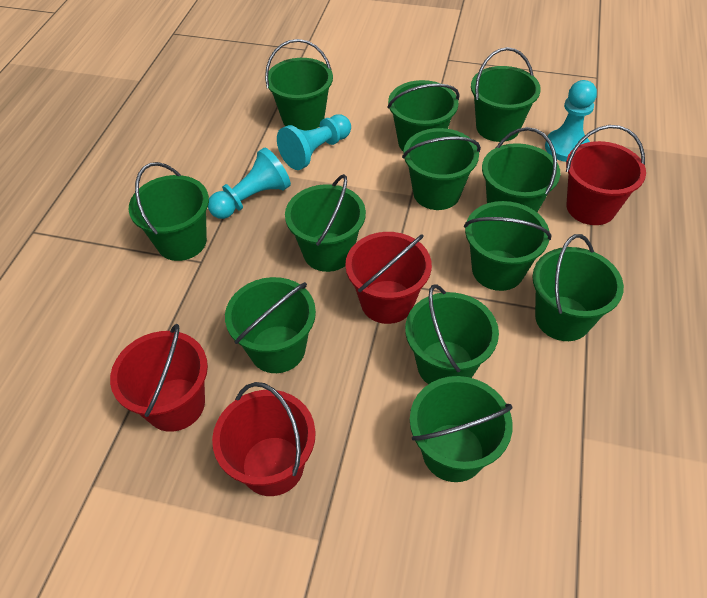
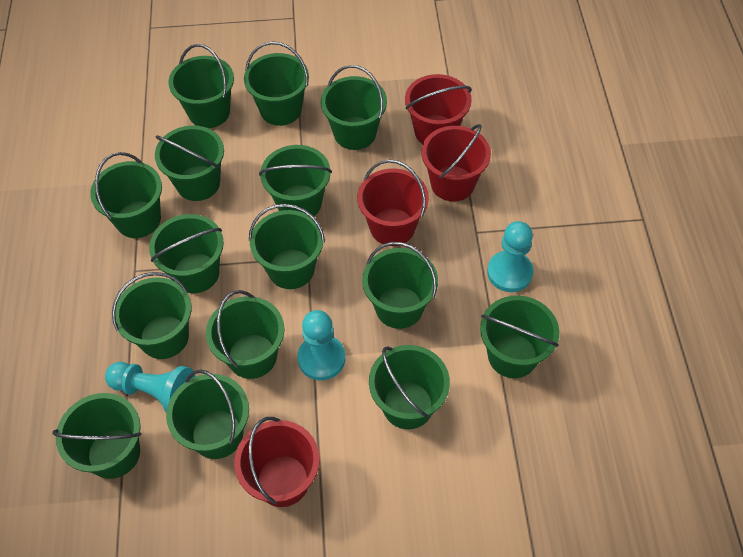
green bucket: [129,162,209,261] [225,277,316,373] [265,39,333,130] [285,174,366,272] [387,80,460,152] [402,128,481,210] [405,284,499,384] [410,376,513,482] [464,201,552,291] [471,47,541,142] [482,127,560,212] [532,234,624,341] = 12 -> [53,393,141,479] [90,152,162,238] [112,272,191,359] [149,214,224,293] [155,126,224,201] [166,369,249,459] [169,44,234,128] [206,290,284,379] [244,41,309,126] [249,204,325,289] [259,145,332,216] [321,65,387,150] [362,242,438,329] [369,345,450,429] [480,295,559,378] = 15

